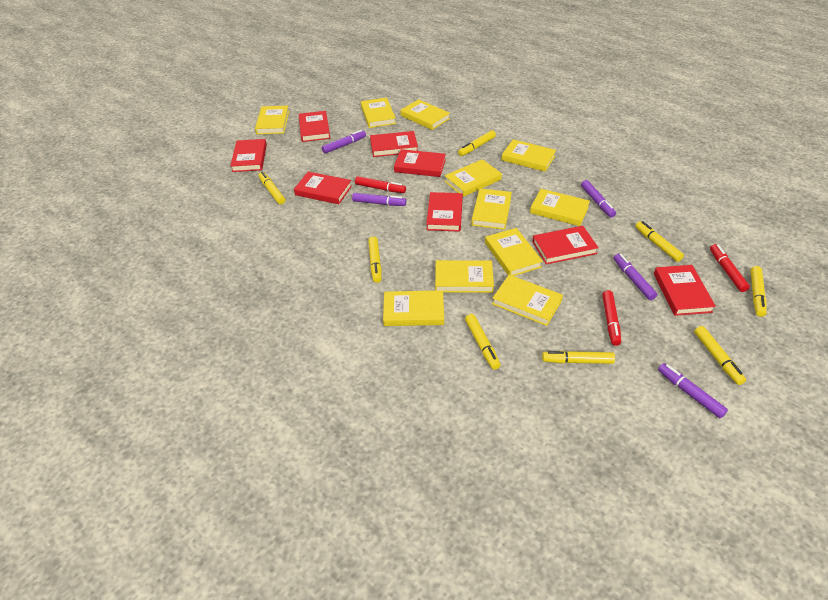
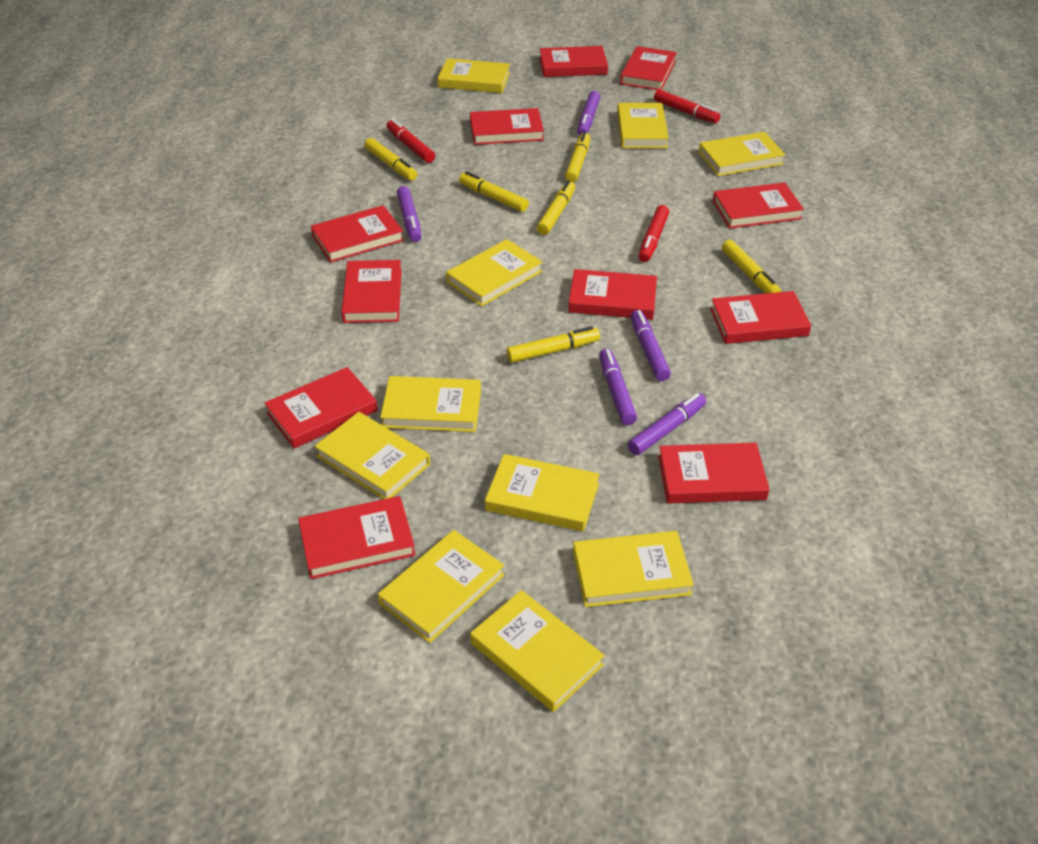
red book: [230,139,267,172] [294,172,352,204] [299,111,330,142] [370,131,418,157] [394,149,446,177] [426,192,463,232] [532,226,599,264] [654,265,716,316] = 8 -> [265,367,378,448] [298,496,415,579] [311,205,404,263] [341,260,402,323] [470,108,544,145] [540,46,608,77] [568,269,657,320] [620,46,677,90] [658,443,769,504] [710,291,811,344] [713,182,804,229] = 11
yellow book: [255,106,289,134] [361,97,396,128] [383,290,444,326] [400,99,450,130] [435,260,494,293] [445,159,502,197] [471,188,512,230] [485,228,543,276] [492,275,563,326] [501,139,556,172] [530,189,590,226] = 11 -> [315,412,430,499] [378,530,504,643] [380,376,481,432] [438,58,510,93] [446,239,542,306] [470,590,605,712] [485,454,600,532] [573,531,694,607] [617,103,669,148] [699,132,785,176] = 10
yellow marker: [259,172,285,204] [368,237,381,283] [458,130,496,156] [465,314,501,370] [542,351,615,364] [635,221,684,262] [694,326,746,385] [750,266,767,317] = 8 -> [364,138,417,181] [459,171,529,212] [507,326,600,363] [537,181,575,235] [565,132,590,183] [722,240,781,293] = 6

